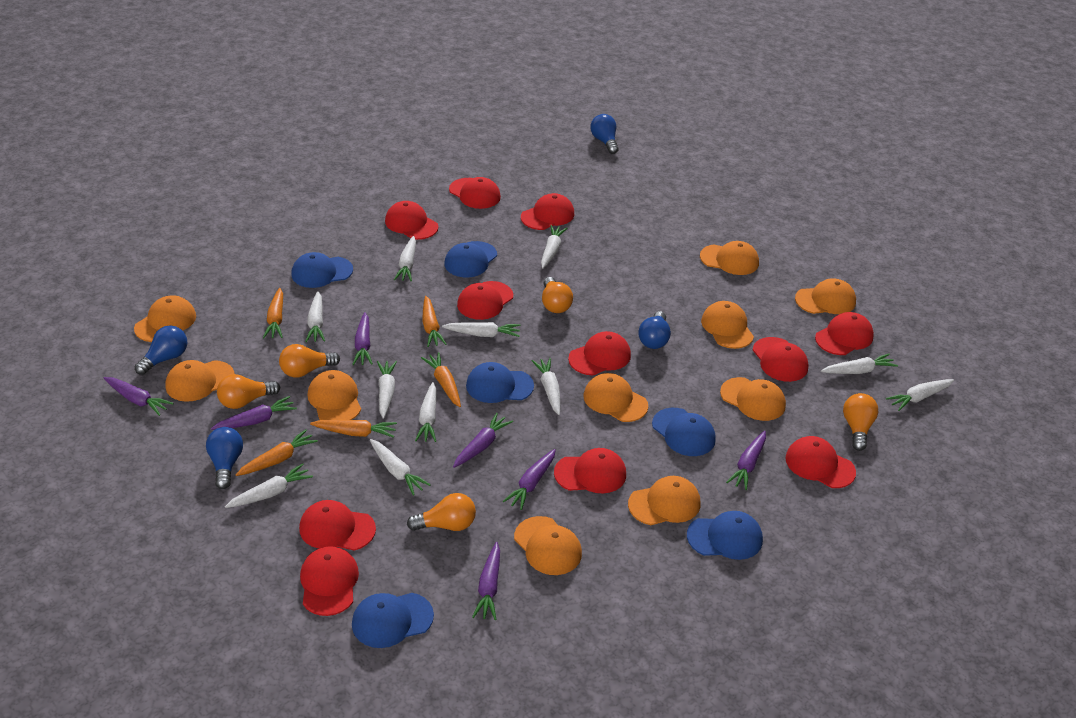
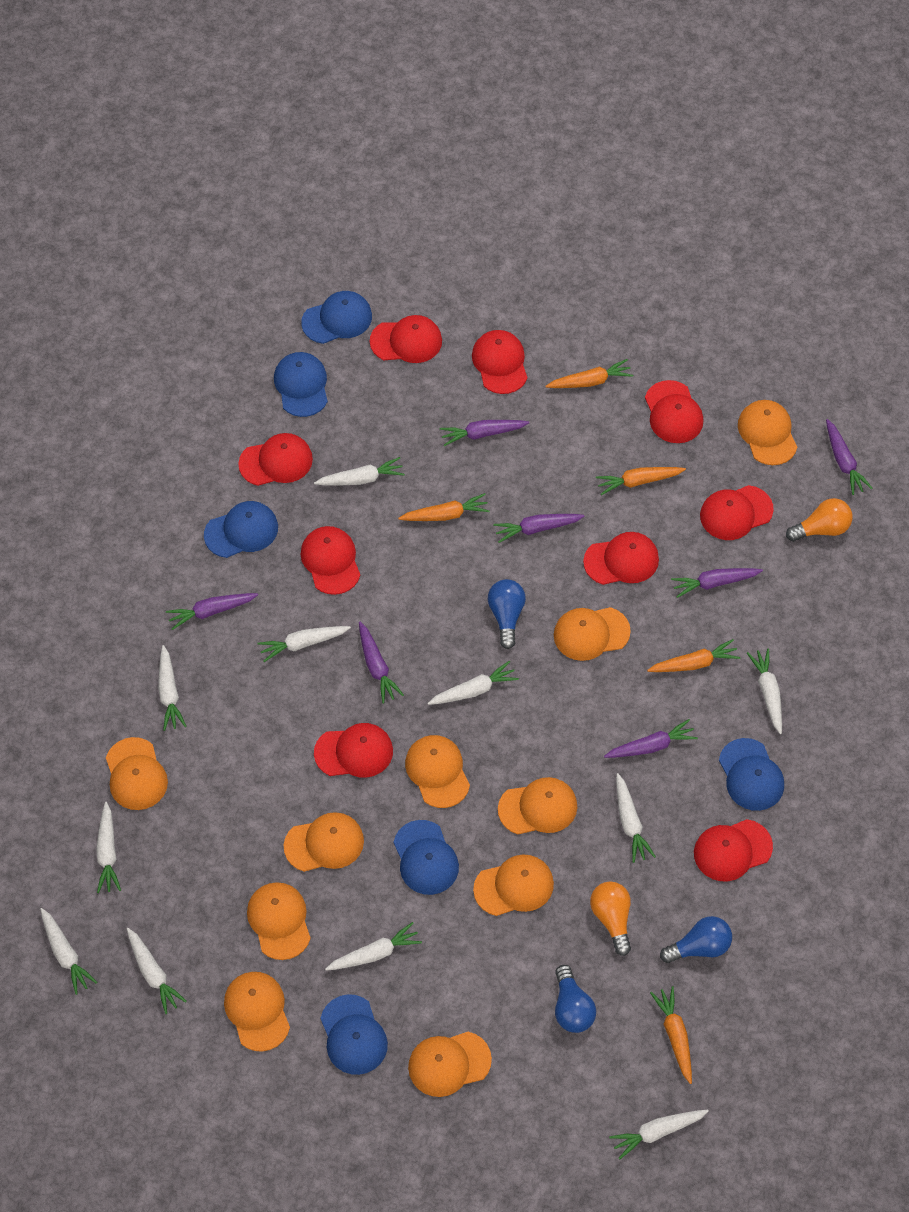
blue light bulb: [135,326,187,375] [206,427,243,489] [591,114,619,154] [638,311,671,349] = 4 -> [488,579,526,649] [555,965,596,1033] [660,916,732,963] = 3
orange light bulb: [217,374,280,409] [279,344,340,378] [407,493,476,531] [542,277,573,313] [843,393,878,451] = 5 -> [590,881,631,956] [786,498,852,542] = 2
red cap: [299,500,376,551] [300,546,359,616] [385,201,439,240] [449,177,501,209] [457,281,513,320] [521,193,574,230] [554,448,626,493] [568,331,631,375] [753,337,809,382] [785,436,856,488] [815,312,874,355] = 11 -> [238,433,313,486] [301,526,360,595] [314,723,393,778] [370,315,442,363] [472,330,528,394] [583,532,659,585] [645,380,703,443] [694,819,773,881] [700,485,774,540] = 9

